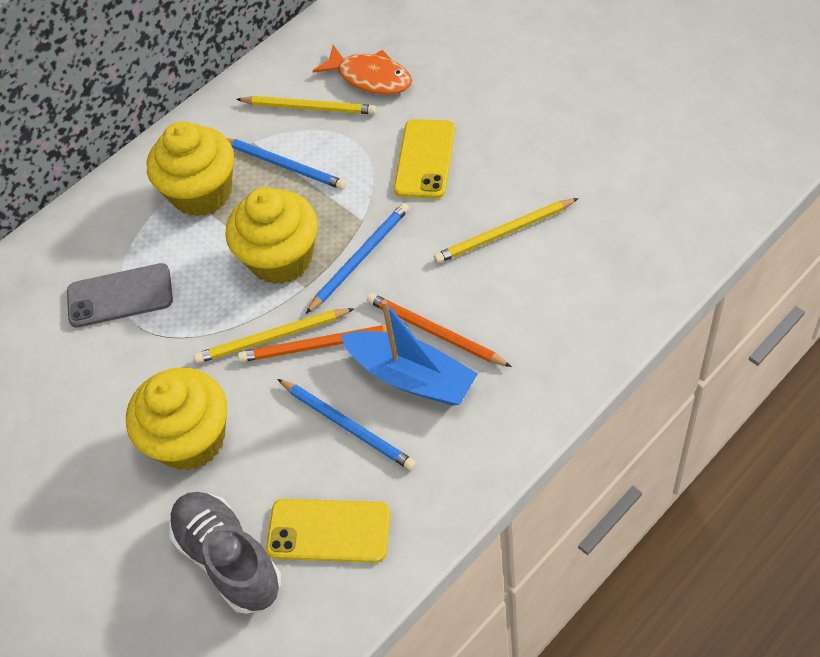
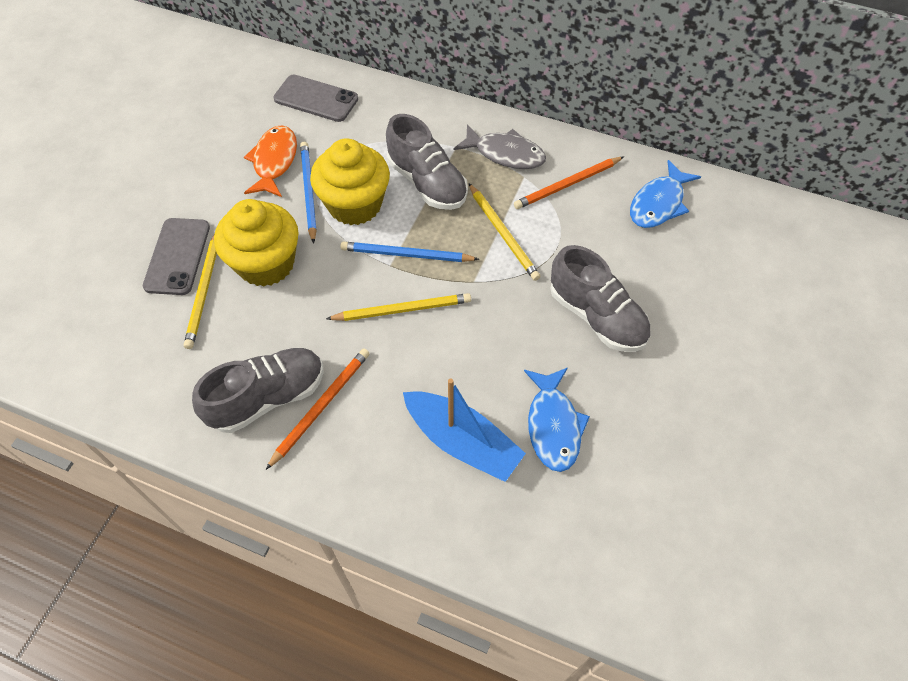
blue fish: none = 0 -> [524,368,590,472] [630,160,701,228] = 2
blue pencil: [226,138,346,189] [278,379,416,470] [306,203,409,314] = 3 -> [300,142,317,244] [340,242,479,262] = 2
grey fish: none = 0 -> [454,124,546,169] = 1
grey phone: [67,263,173,328] = 1 -> [143,218,210,295] [273,74,358,122] = 2
grey shoe: [169,492,281,614] = 1 -> [192,348,324,433] [386,114,468,210] [550,245,651,352] = 3
yellow cupcake: [126,367,227,471] [147,121,234,216] [225,187,318,284] = 3 -> [214,199,299,287] [310,138,390,225] = 2
yellow phone: [266,499,390,563] [394,119,455,199] = 2 -> none = 0

